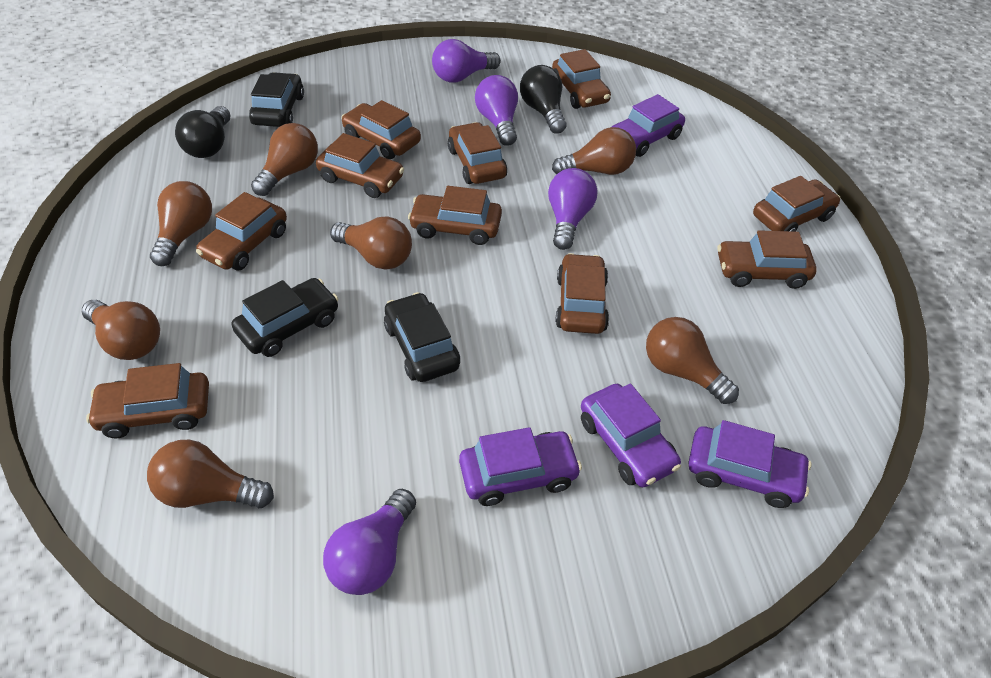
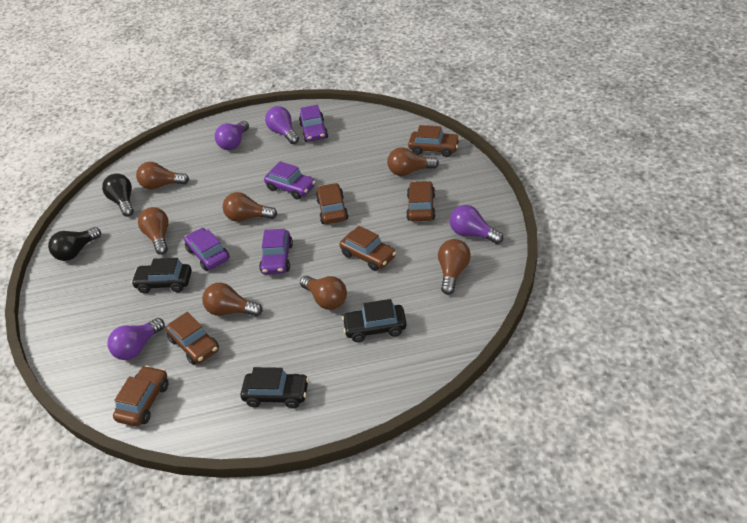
brown car: [86,363,209,438] [196,192,287,271] [316,133,404,198] [341,100,421,159] [408,186,502,245] [448,122,507,184] [552,49,611,109] [555,253,609,334] [718,230,817,289] [753,176,840,232] = 10 -> [113,366,169,426] [166,312,219,365] [316,183,349,224] [340,226,396,271] [406,181,435,221] [408,125,460,157] = 6

